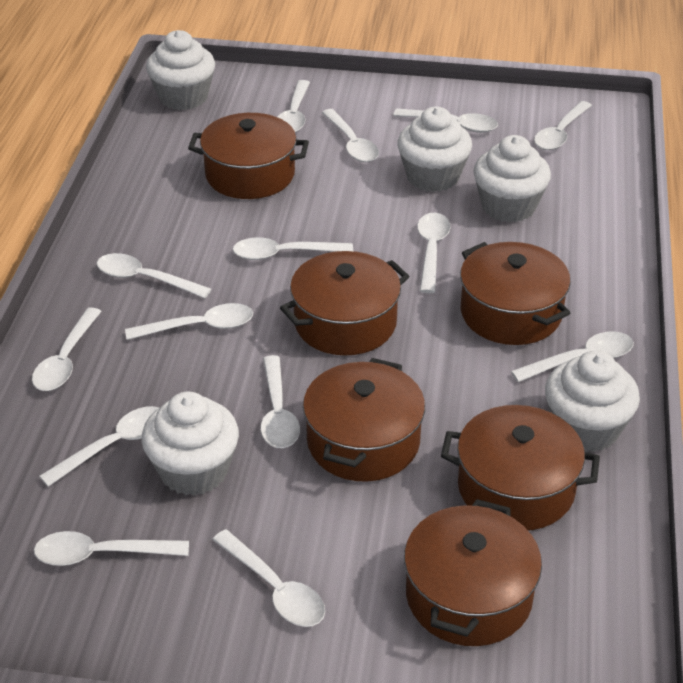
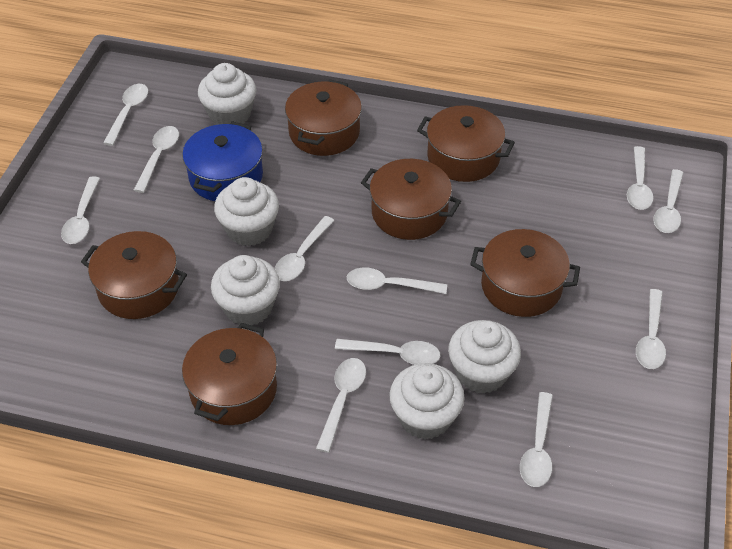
blue pot: none = 0 -> [182,121,263,201] = 1
white spoon: [32,307,102,391] [34,531,189,566] [39,406,159,487] [97,253,211,298] [125,303,253,340] [212,529,325,627] [232,237,353,260] [260,355,300,448] [277,80,310,133] [322,109,379,162] [393,108,498,133] [417,213,451,294] [511,331,634,382] [534,101,592,150] = 14 -> [61,176,100,244] [103,84,148,146] [134,126,179,193] [274,216,335,281] [316,358,366,453] [335,339,441,365] [347,267,447,294] [520,392,553,487] [627,146,654,210] [636,289,666,369] [653,169,684,233] = 11

